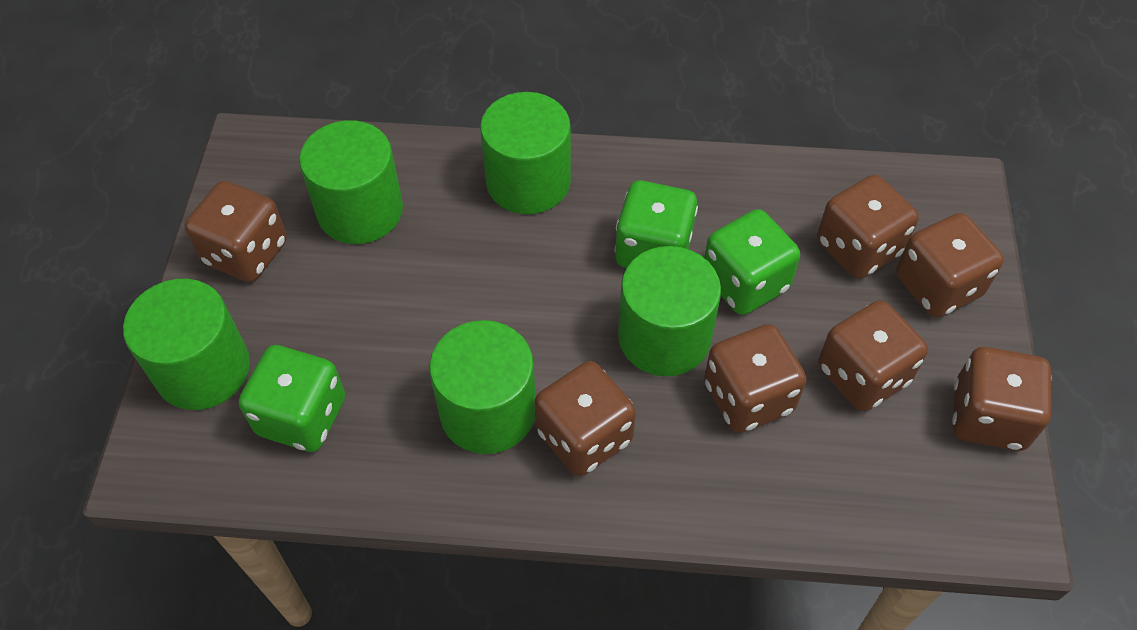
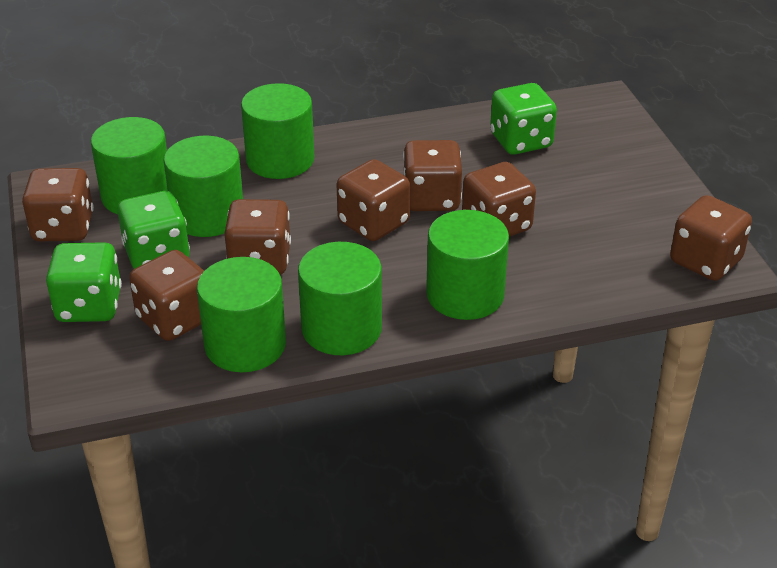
green cylinder: [123,279,250,410] [299,120,403,244] [429,320,536,454] [480,92,571,214] [618,246,721,376] = 5 -> [91,117,168,214] [164,136,243,237] [197,257,286,372] [241,83,314,179] [298,242,382,355] [426,210,509,320] = 6

